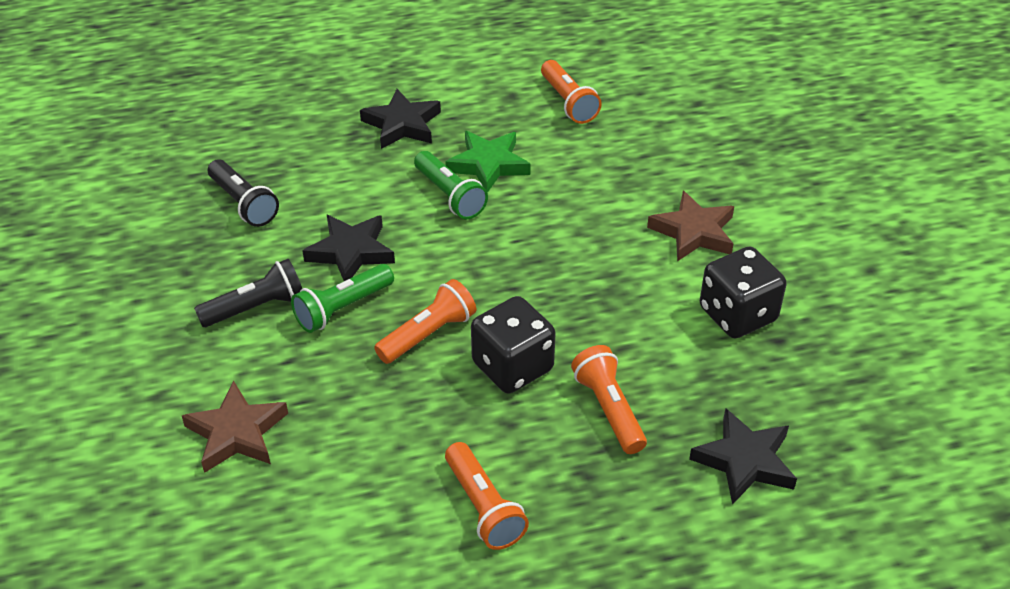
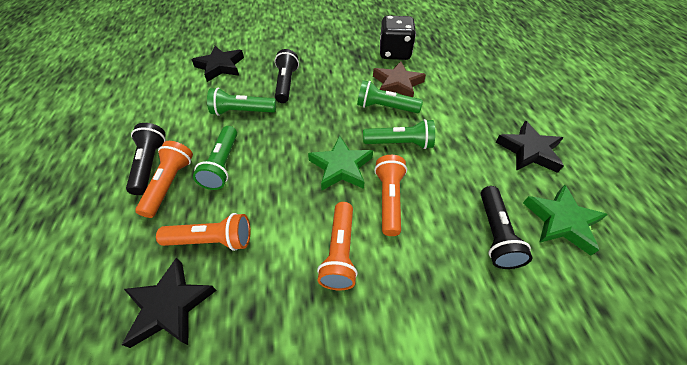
black dice: [471,296,555,394] [700,247,786,338] = 2 -> [380,15,416,60] = 1
black flashlight: [194,259,302,327] [208,159,279,227] = 2 -> [126,123,166,195] [275,49,299,103] [481,186,532,269] = 3
brown star: [182,381,288,473] [647,191,734,261] = 2 -> [373,61,426,97] = 1
green flashlight: [291,264,394,333] [414,151,488,219] = 2 -> [193,126,237,190] [207,88,276,116] [357,80,423,113] [363,119,435,149] = 4
green star: [445,131,531,193] = 1 -> [308,135,373,190] [523,185,608,256] = 2

